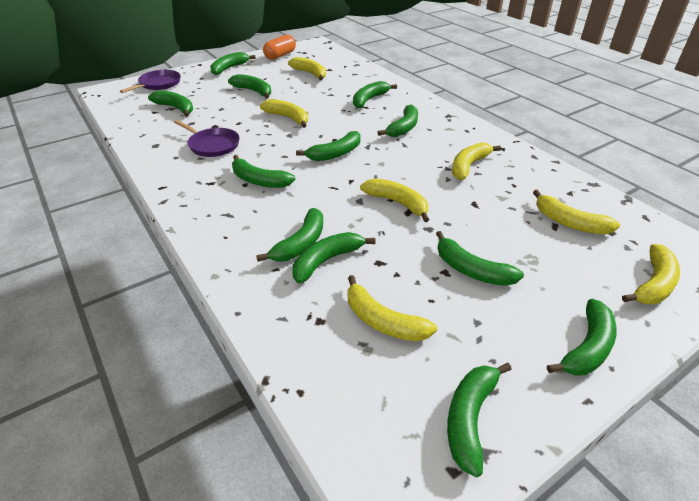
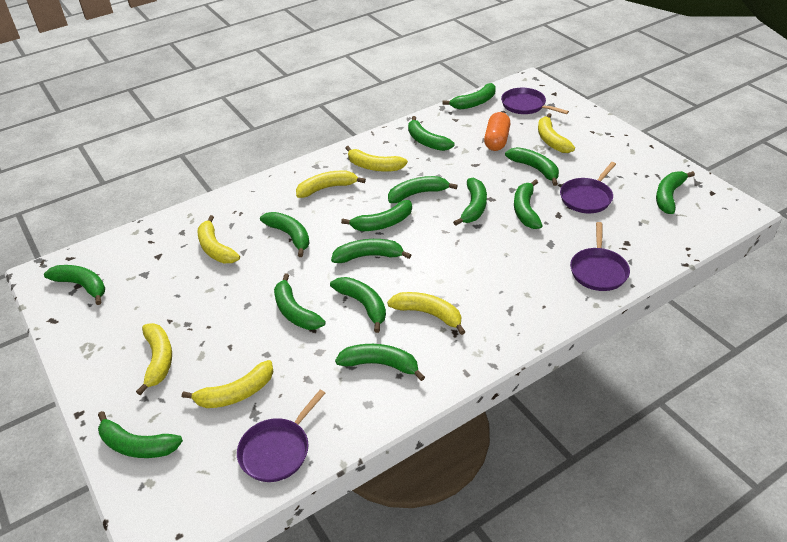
green banana: [148,90,193,117] [210,52,256,75] [228,74,271,99] [232,155,295,188] [256,208,323,262] [292,232,375,284] [296,131,360,161] [353,81,397,108] [378,104,418,137] [436,231,524,286] [447,363,512,477] [547,299,617,376] = 12 -> [44,265,105,305] [98,411,183,458] [260,212,310,257] [274,273,326,330] [330,277,386,333] [331,239,411,263] [335,344,425,381] [341,200,412,231] [388,176,458,203] [408,116,454,151] [442,83,496,109] [453,178,487,226] [505,147,559,186] [514,179,543,229] [656,171,695,214] = 15
purple pan: [120,70,181,93] [174,120,240,157] = 2 -> [237,390,325,482] [501,88,569,114] [560,162,616,213] [570,222,630,291] = 4

